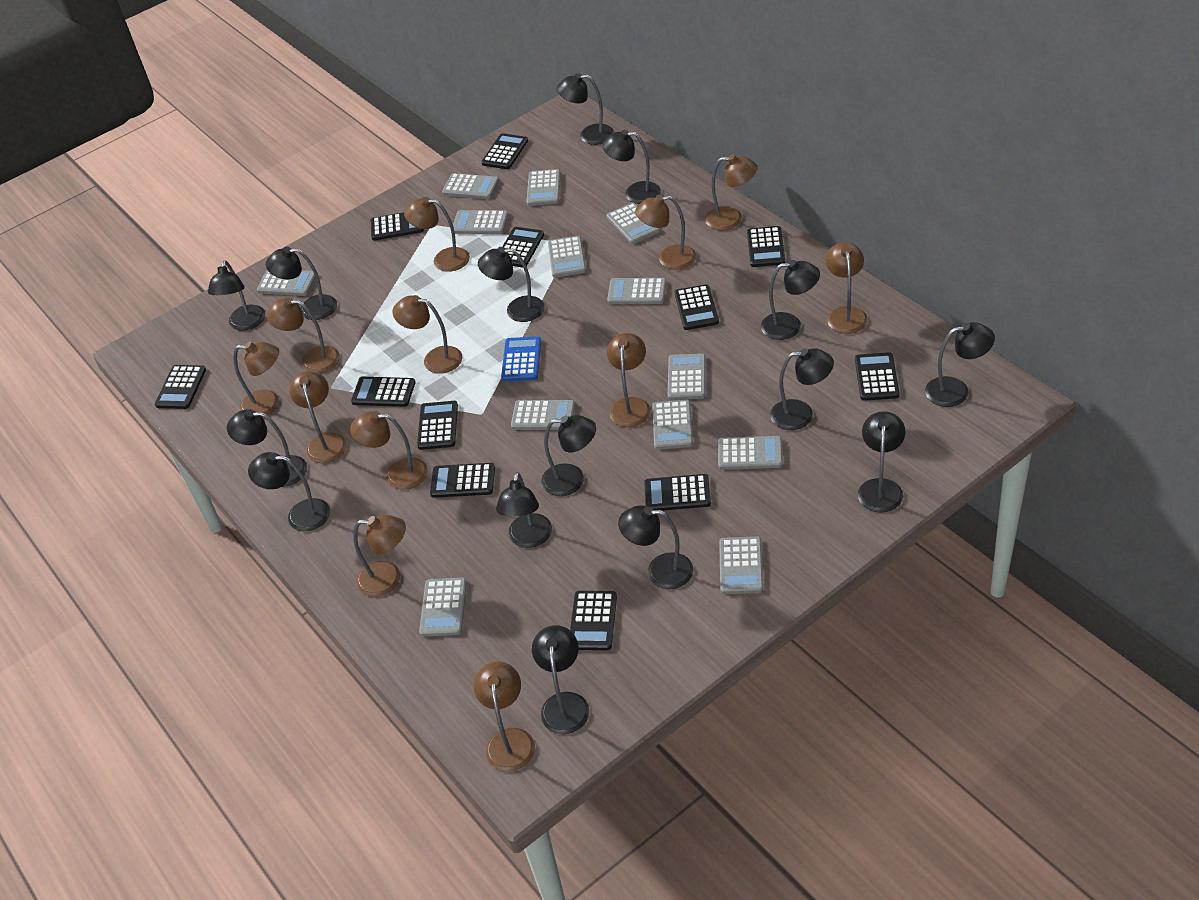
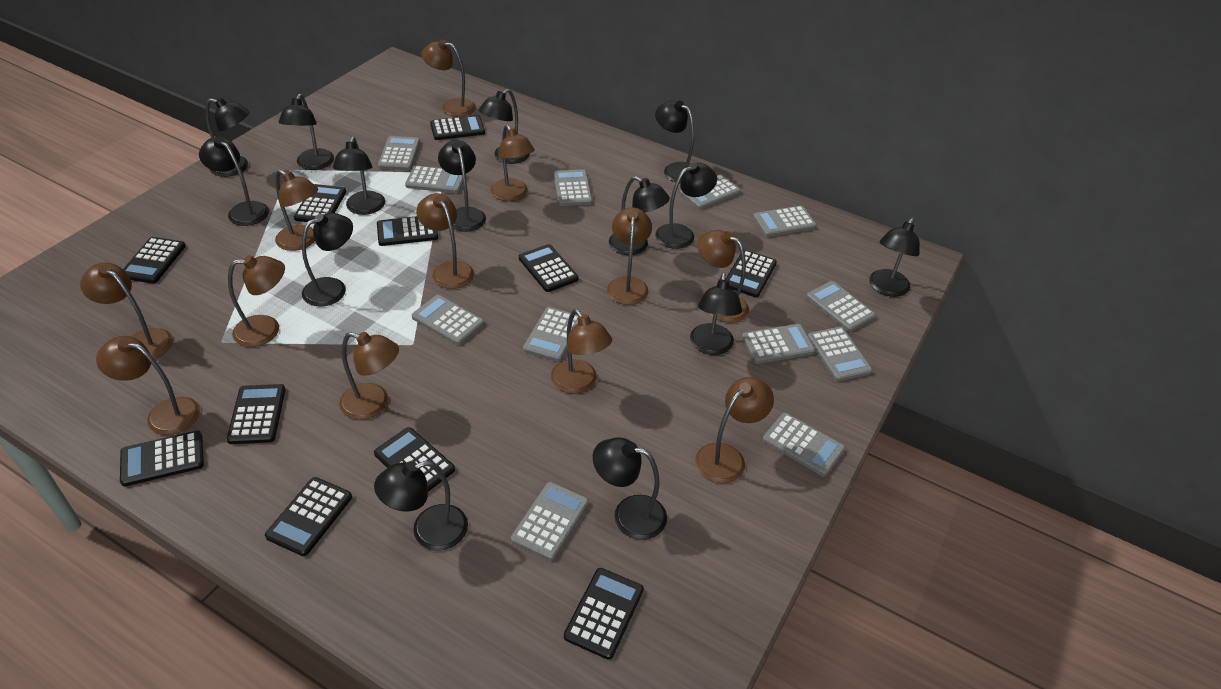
black calculator: [155,365,206,409] [351,377,415,407] [371,212,424,241] [417,401,458,450] [430,463,495,498] [481,133,528,169] [502,227,544,267] [570,591,617,650] [644,474,711,511] [675,284,719,330] [747,226,785,267] [855,352,900,401] = 12 -> [120,431,204,487] [123,237,186,283] [227,384,285,444] [265,477,352,556] [294,184,346,222] [374,427,455,492] [377,216,438,246] [430,115,485,140] [519,244,578,292] [564,568,644,660] [726,250,777,298] = 11
black lamp: [208,260,265,331] [227,409,307,487] [248,452,330,531] [266,247,337,320] [478,247,545,322] [496,472,552,548] [532,625,589,734] [541,415,596,496] [557,73,614,145] [602,130,661,204] [618,505,693,589] [761,260,820,340] [770,348,834,430] [858,411,906,513] [925,322,995,407] = 15 -> [199,137,269,226] [205,98,250,177] [279,94,334,170] [302,213,353,306] [333,136,385,215] [374,461,468,550] [438,140,486,232] [479,89,530,164] [593,438,667,540] [609,176,670,255] [655,101,694,182] [656,162,717,249] [690,273,742,355] [869,218,920,297] = 14
blue calculator: [501,336,541,381] = 1 -> none = 0
grey calculator: [257,270,315,296] [419,577,467,637] [442,173,499,199] [453,210,508,234] [511,400,575,430] [526,169,561,206] [548,236,586,278] [607,203,660,244] [607,278,666,304] [652,399,693,450] [668,353,706,400] [718,436,783,470] [719,537,763,594] = 13 -> [378,136,420,170] [405,166,463,193] [412,295,484,345] [511,482,589,561] [523,307,578,362] [553,169,593,206] [680,174,741,209] [742,324,815,364] [753,206,817,237] [763,413,845,476] [806,281,876,332] [808,327,872,381] = 12

